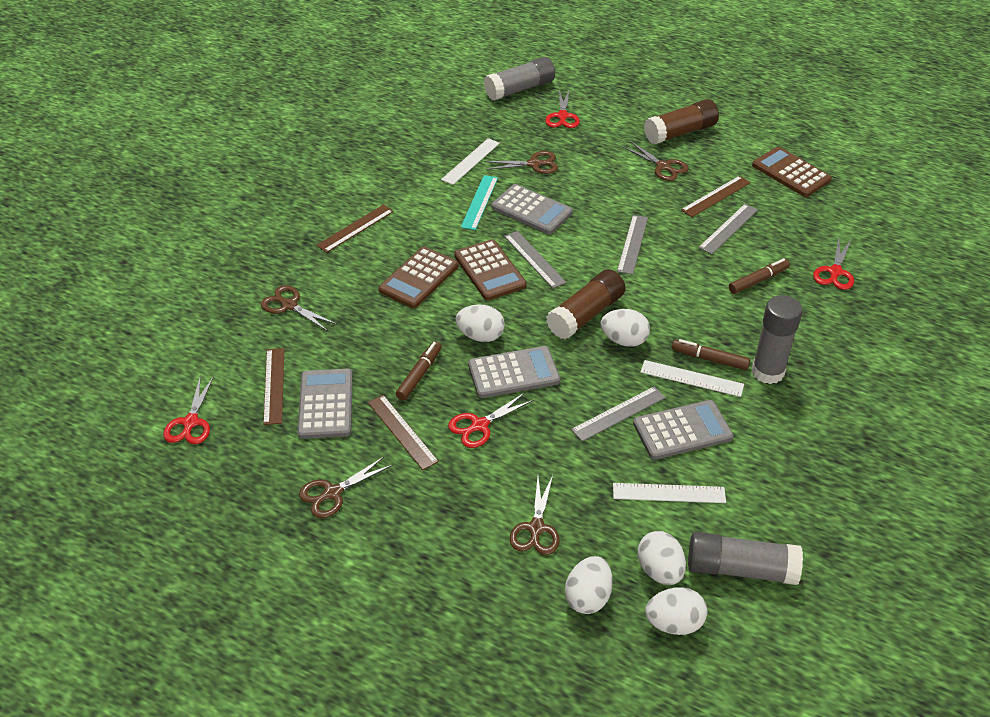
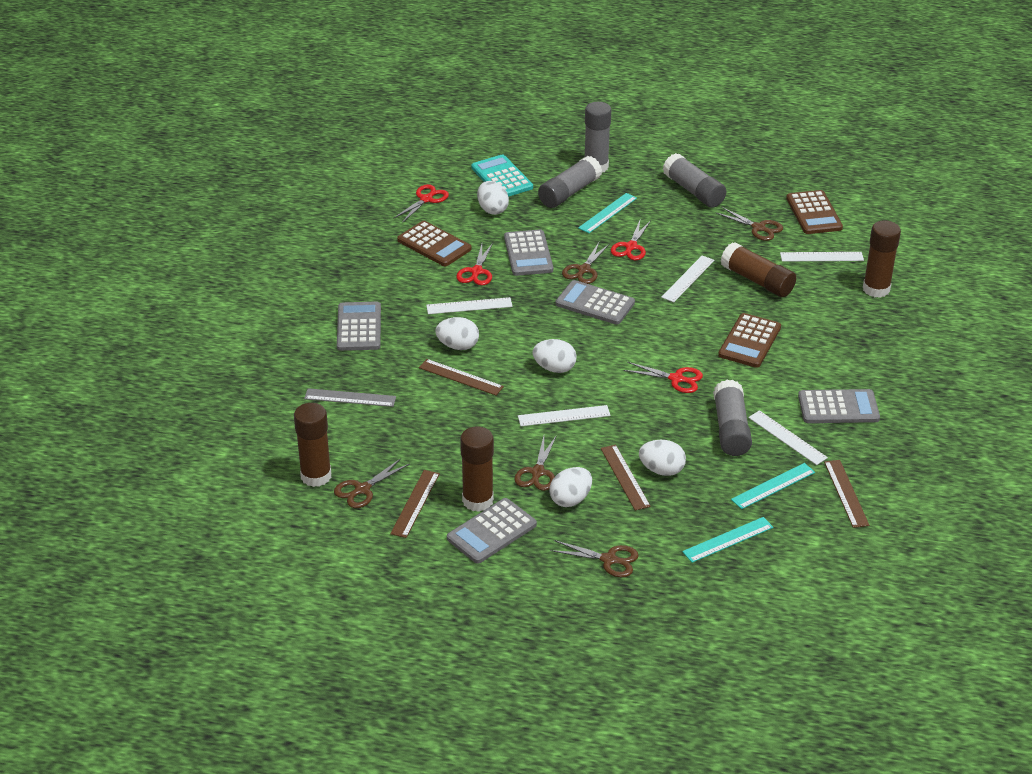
brown glue stick: [546,269,626,339] [644,99,719,144] = 2 -> [294,403,331,487] [460,426,494,512] [721,242,796,297] [863,220,901,298] = 4
brown marker: [396,341,442,400] [672,339,750,370] [729,258,790,294] = 3 -> none = 0
grey calculator: [297,369,353,439] [468,346,560,398] [491,184,573,234] [633,400,733,460] = 4 -> [337,301,381,351] [447,498,537,564] [504,229,553,276] [556,280,635,325] [798,389,880,423] = 5
grey glue stick: [484,57,555,101] [688,532,803,585] [752,295,803,384] = 3 -> [538,156,602,208] [585,102,611,173] [663,153,726,208] [713,379,752,456] = 4
grey ruler: [504,231,566,288] [571,386,666,441] [617,215,648,275] [698,204,758,254] = 4 -> [304,388,396,407] = 1
turquoise calculator: none = 0 -> [471,154,533,197] = 1
turquoise ruler: [461,175,498,230] = 1 -> [578,193,637,233] [682,517,773,563] [731,463,815,509] = 3
white ruler: [441,138,500,185] [613,483,726,503] [640,360,744,397] = 3 -> [426,297,513,314] [518,405,611,426] [661,255,714,302] [748,410,828,465] [780,252,864,261] = 5

